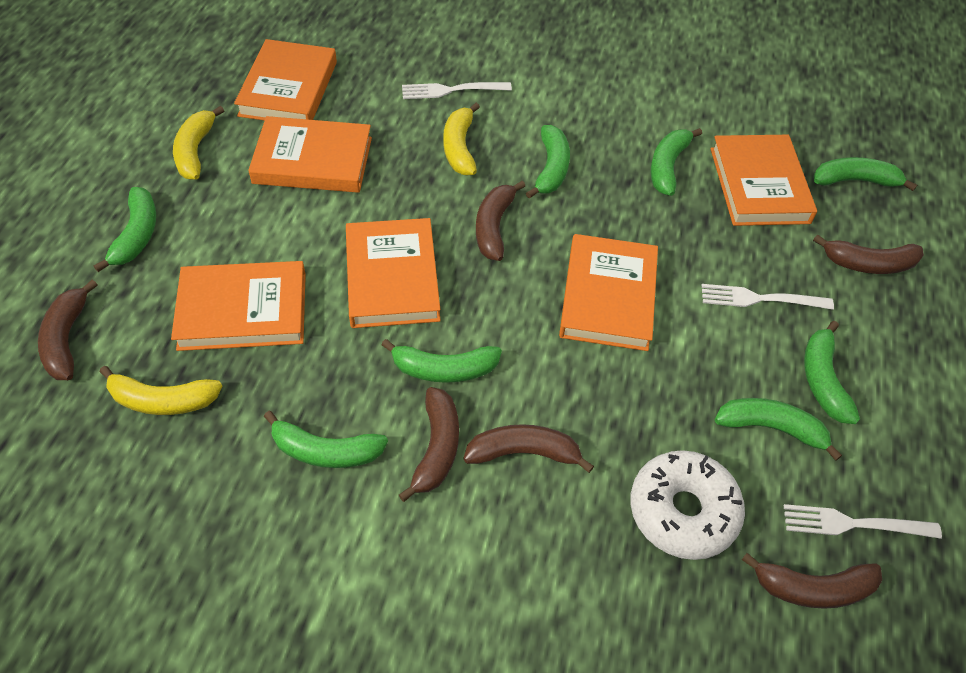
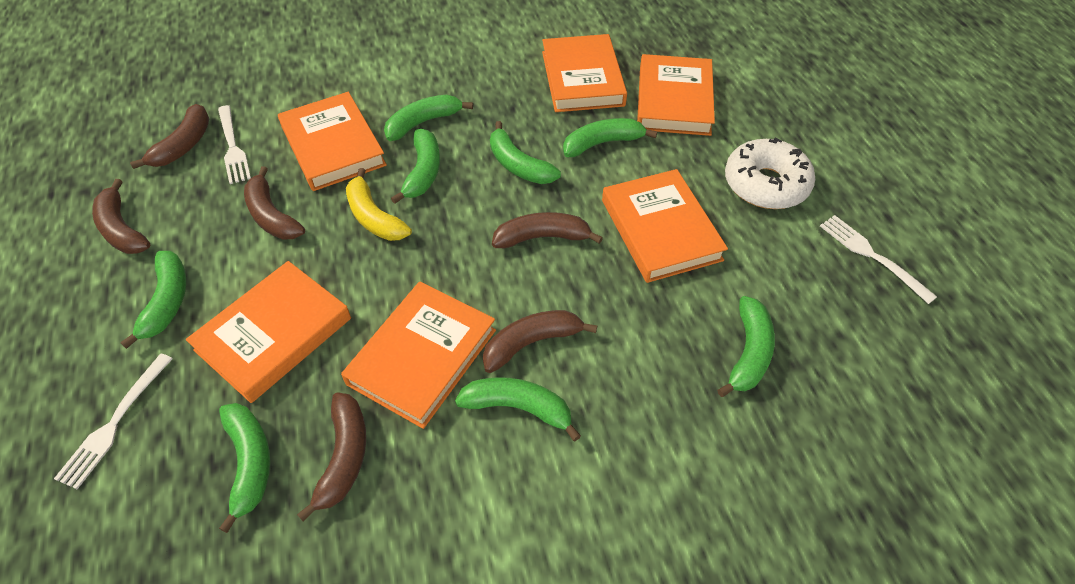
yellow banana: [100,366,222,415] [173,106,224,180] [443,103,480,175] = 3 -> [346,168,412,241] = 1

